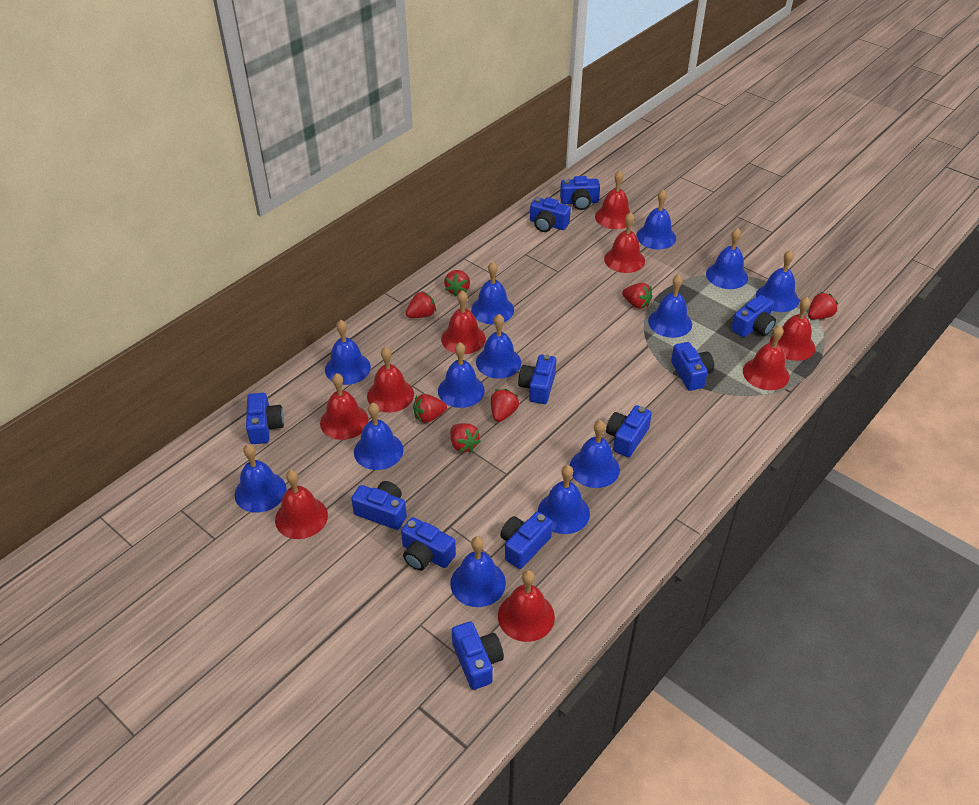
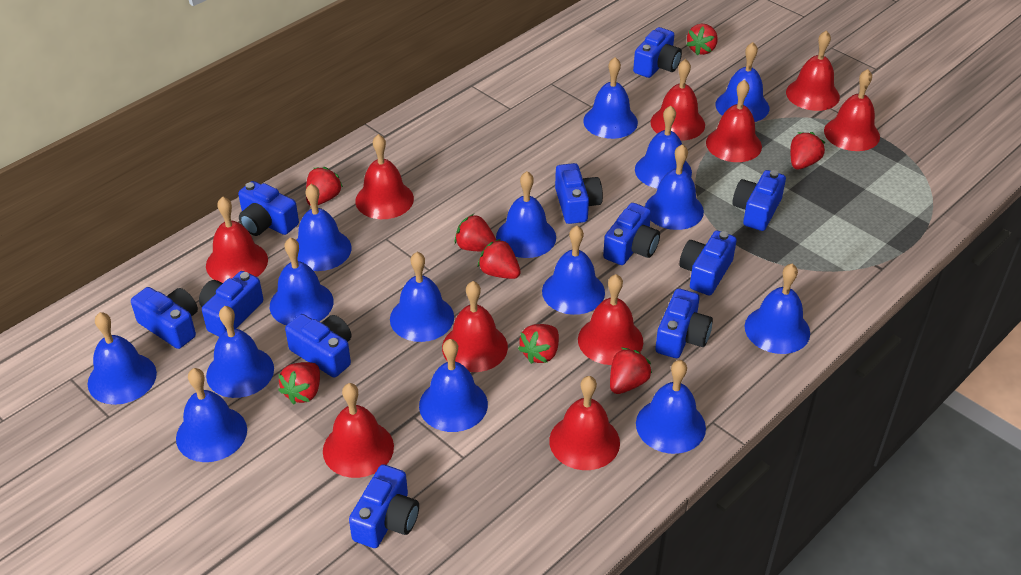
blue bell: [235,444,287,513] [325,320,371,385] [354,403,404,470] [438,342,485,408] [450,536,506,607] [471,262,514,324] [476,314,521,379] [538,465,590,534] [570,420,620,488] [636,189,676,249] [648,274,692,338] [706,228,748,289] [756,250,799,312] = 13 -> [88,312,157,405] [176,368,247,462] [206,306,274,398] [270,237,334,325] [296,184,352,271] [390,252,454,342] [419,339,488,432] [496,171,556,258] [542,226,605,315] [583,57,638,139] [635,106,692,189] [636,360,706,454] [645,144,704,230] [715,42,769,122] [745,264,810,354] = 15
red bell: [275,470,328,539] [320,373,368,440] [367,347,414,412] [441,291,486,354] [498,570,555,642] [595,170,630,229] [604,212,645,273] [743,325,790,390] [770,297,815,361] = 9 -> [206,197,268,283] [323,383,394,478] [355,134,414,219] [442,281,508,372] [549,376,620,470] [578,274,643,365] [651,59,705,141] [706,79,762,162] [786,30,840,111] [824,69,880,151] = 10
red strawberry: [406,291,436,318] [413,394,447,423] [444,270,470,296] [450,423,481,453] [491,389,519,422] [622,283,652,309] [808,292,838,320] = 7 -> [278,362,320,404] [306,167,343,206] [455,214,496,251] [478,239,521,279] [518,324,559,364] [610,348,652,394] [686,24,718,55] [790,132,825,169] = 8

